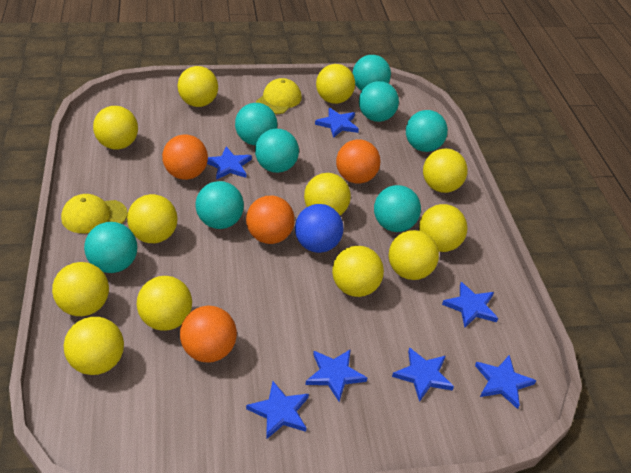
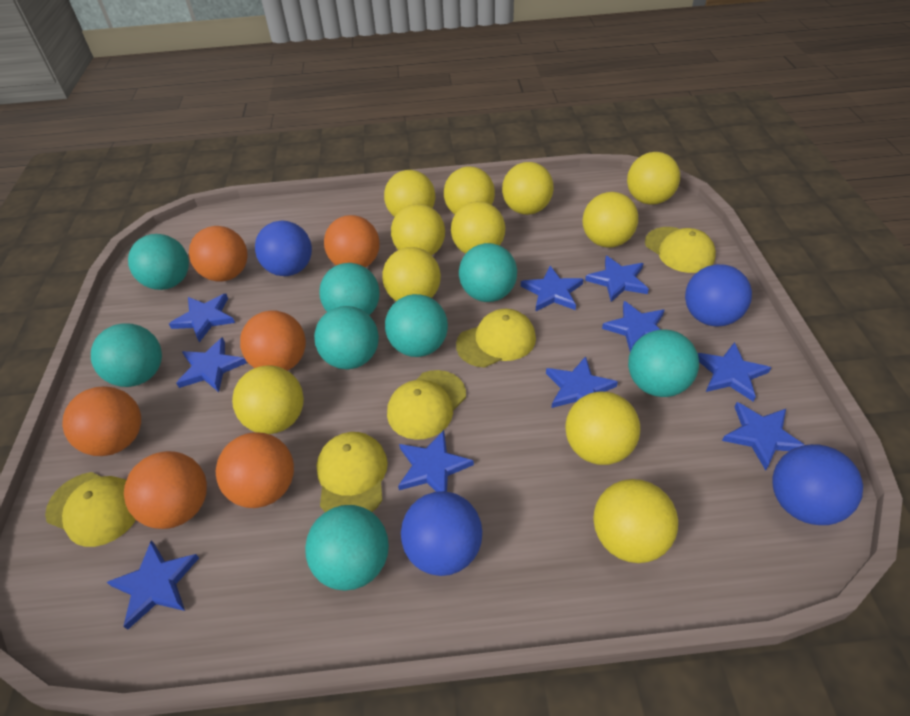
blue ball: [295,204,344,253] = 1 -> [255,221,312,276] [401,491,482,576] [685,264,752,326] [772,444,863,525] = 4
blue star: [207,147,252,180] [246,381,309,440] [306,349,367,402] [315,108,359,138] [392,347,454,402] [442,282,498,327] [475,355,536,409] = 7 -> [107,540,199,630] [169,294,235,342] [176,337,247,392] [398,430,474,492] [521,266,584,311] [546,356,618,408] [585,256,649,302] [602,301,665,352] [698,342,771,401] [722,402,805,470] = 10
orange ball: [162,134,208,180] [180,306,237,362] [246,196,295,244] [336,139,380,184] = 4 -> [62,386,141,456] [124,451,207,529] [189,226,248,282] [216,432,294,508] [240,310,306,371] [324,215,380,268] = 6
yellow ball: [52,262,109,316] [64,317,124,375] [93,106,138,149] [127,194,178,243] [137,276,192,331] [178,66,218,107] [304,173,351,215] [316,64,355,104] [332,246,384,297] [389,230,439,280] [419,204,467,252] [423,149,468,193] = 12 -> [232,365,304,434] [382,247,441,301] [384,170,435,217] [391,204,445,255] [444,167,495,214] [451,201,505,254] [502,162,554,215] [565,391,640,465] [583,192,638,247] [593,479,678,563] [627,152,680,205] = 11
yellow cap: [61,194,128,233] [256,78,302,114] = 2 -> [45,472,136,547] [316,432,388,512] [387,370,466,440] [456,309,536,367] [645,227,716,273] = 5

